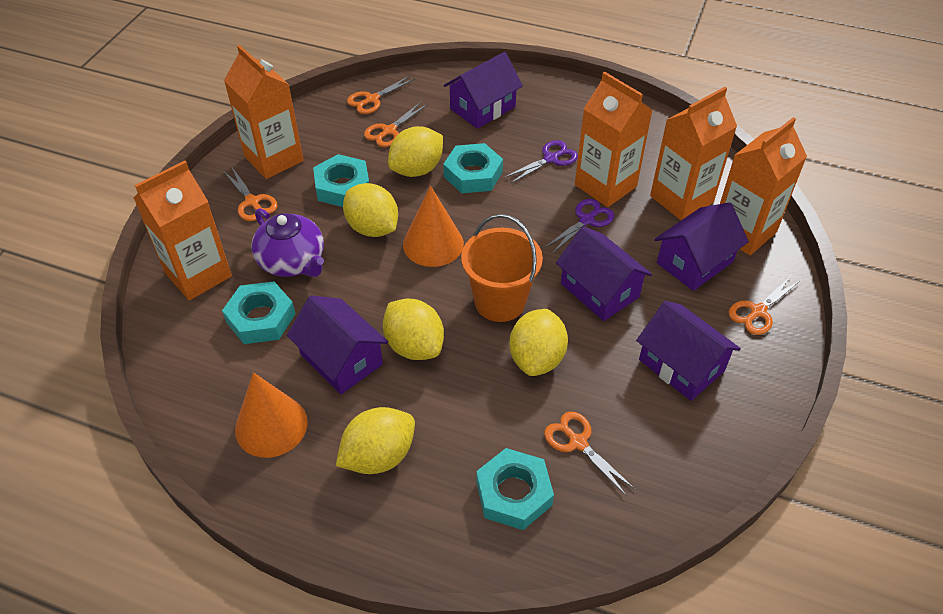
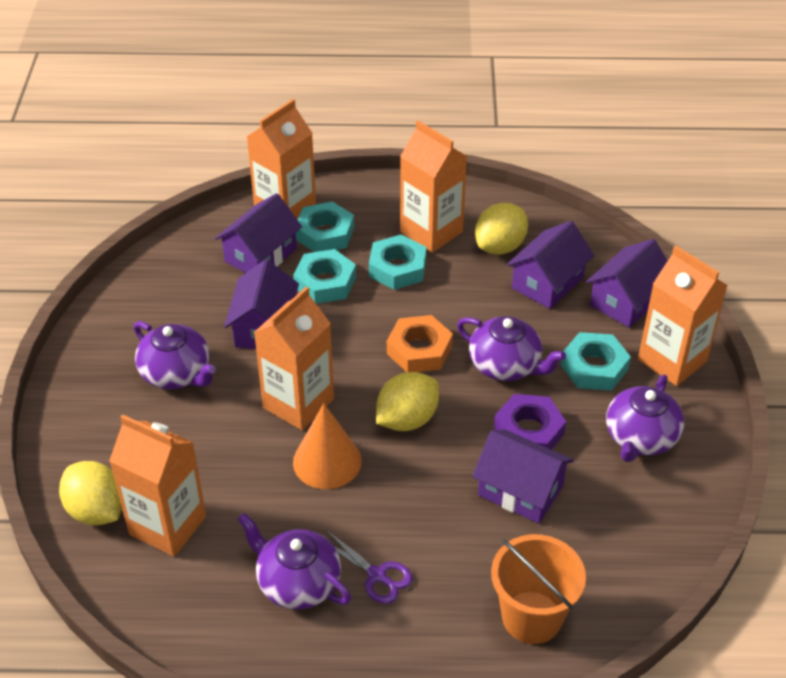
orange cone: [235,372,308,458] [403,186,464,267] = 2 -> [293,403,362,489] = 1
orange nut: none = 0 -> [387,315,453,372] = 1
orange scissors: [223,167,277,221] [347,76,415,114] [364,102,427,147] [544,411,635,496] [729,276,801,335] = 5 -> none = 0
purple nut: none = 0 -> [494,394,566,450] = 1
purple scissors: [505,140,578,183] [545,199,614,254] = 2 -> [327,531,413,604] = 1
purple teapot: [251,208,324,277] = 1 -> [134,321,216,389] [238,513,351,610] [457,316,566,381] [606,375,684,462] = 4
yellow lemon: [336,407,415,474] [343,183,398,237] [383,299,444,360] [388,126,443,177] [510,309,568,376] = 5 -> [59,461,122,525] [376,372,439,431] [475,203,528,255] = 3

